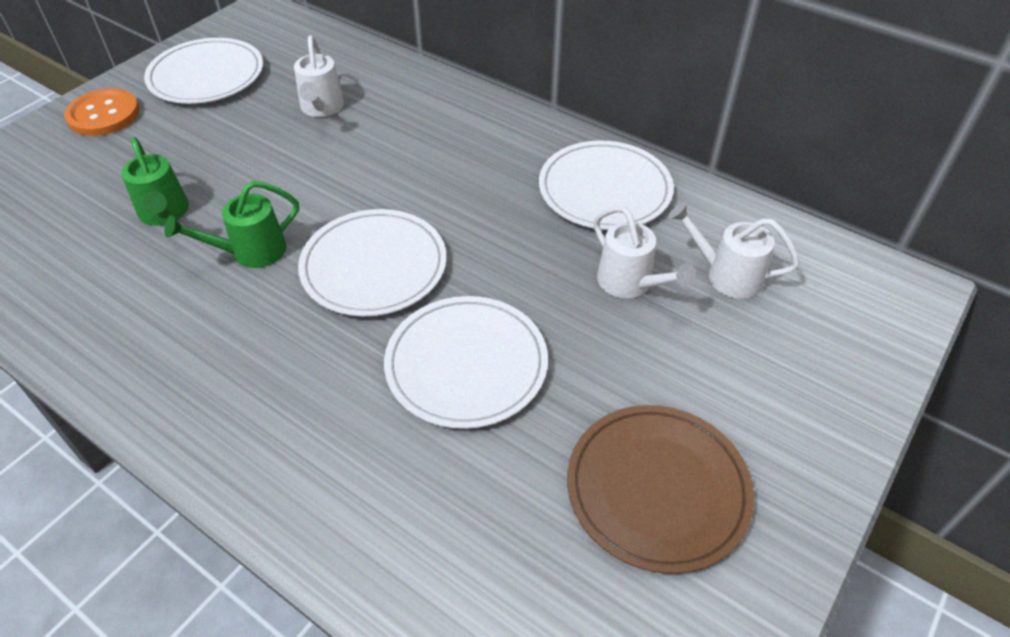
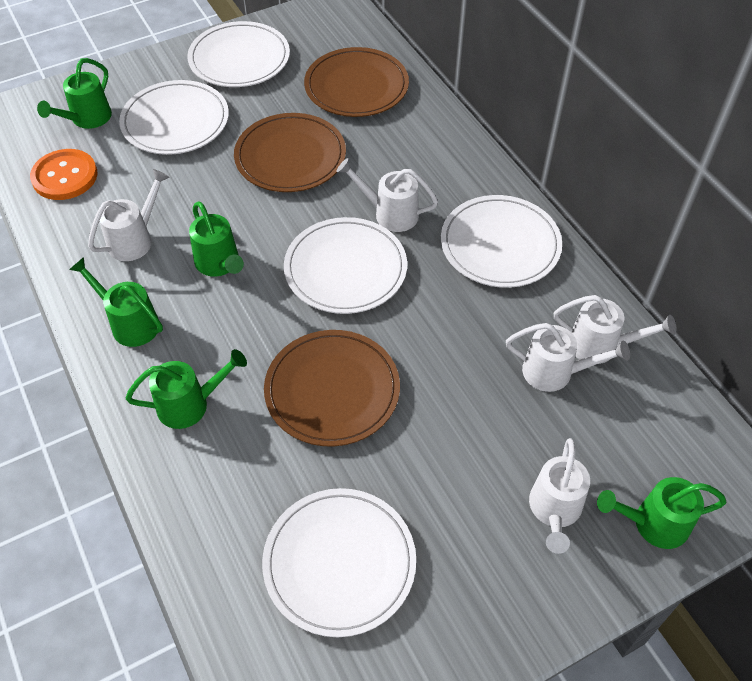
brown plate: [567,405,754,574] = 1 -> [234,113,346,192] [264,330,400,447] [304,47,409,117] = 3
green watering can: [121,137,189,226] [164,181,299,268] = 2 -> [37,58,112,129] [69,257,163,347] [126,349,247,429] [189,201,244,277] [597,477,726,549] = 5
white plate: [144,38,263,104] [298,209,446,316] [384,296,548,429] [539,141,674,230] = 4 -> [119,80,229,155] [187,21,290,87] [262,488,416,637] [284,217,407,314] [441,195,562,288] = 5
white watering can: [294,35,344,117] [594,206,696,298] [668,202,800,299] = 3 -> [88,169,170,261] [337,158,438,232] [506,323,630,392] [529,438,590,554] [554,295,677,364] = 5

